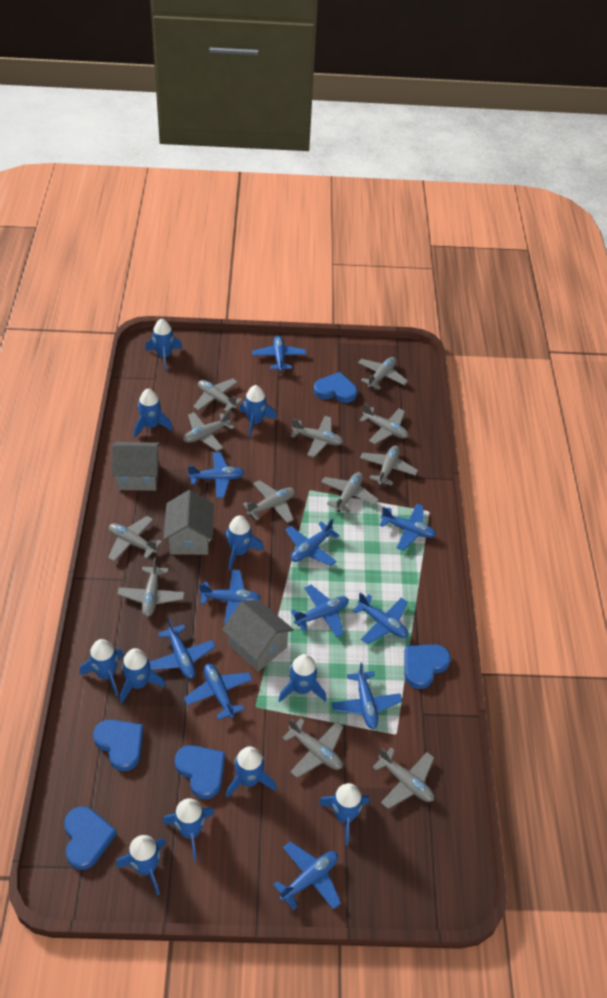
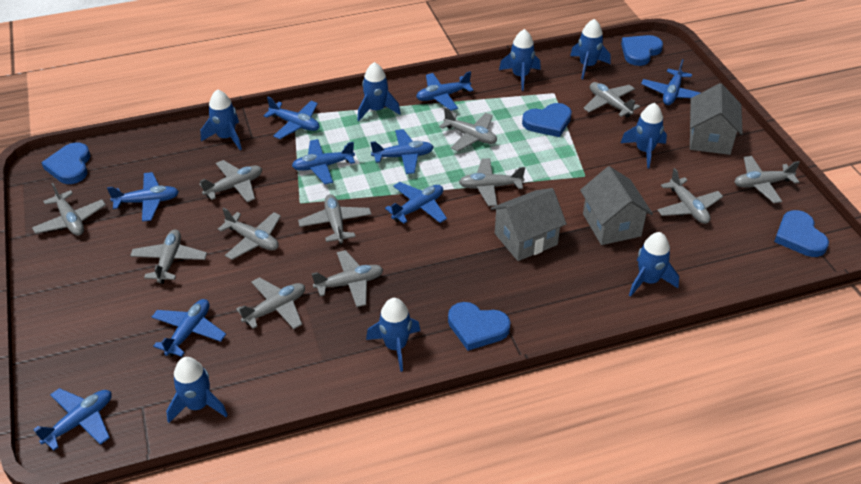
blue plane: [149,619,216,679] [184,663,253,720] [188,452,245,498] [199,569,261,624] [252,335,306,373] [273,841,341,910] [285,518,340,566] [291,585,349,638] [332,663,402,729] [353,592,408,644] [380,504,436,551] = 11 -> [33,388,112,451] [107,172,179,222] [152,299,226,357] [264,97,320,139] [292,139,355,184] [370,129,434,174] [385,182,447,224] [416,71,473,111] [641,59,700,105] = 9
blue rocket: [80,639,124,696] [116,835,166,896] [120,648,166,704] [134,389,173,438] [145,319,182,371] [163,798,215,861] [225,516,264,571] [226,746,276,798] [239,385,277,438] [278,654,326,702] [318,783,369,845] = 11 -> [166,357,228,423] [200,89,242,150] [357,62,401,121] [366,298,420,372] [499,29,541,91] [570,19,611,79] [621,103,667,168] [629,232,679,297] = 8

